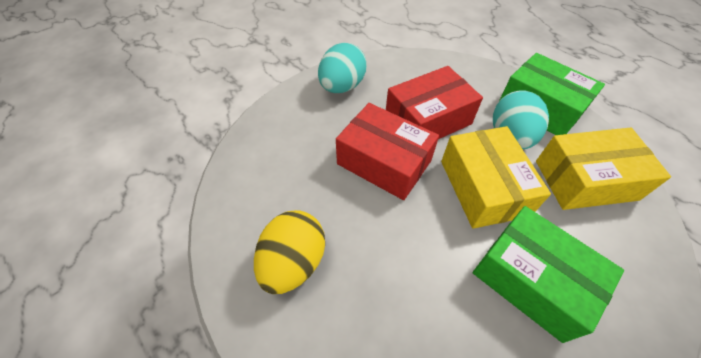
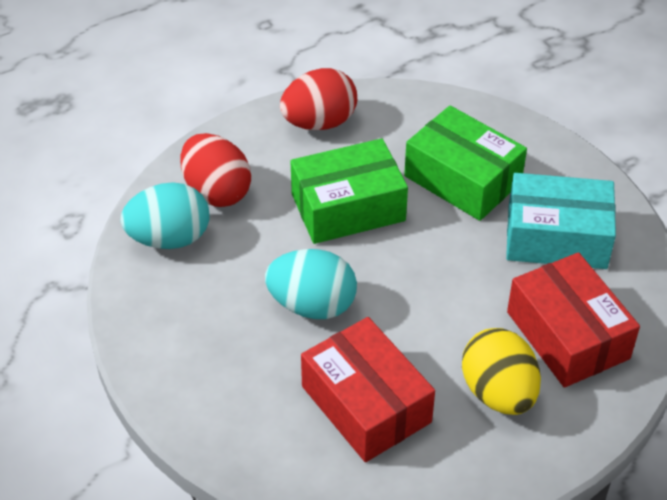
red egg: none = 0 -> [180,133,251,207] [280,68,357,130] = 2
turquoise box: none = 0 -> [506,173,616,269] = 1
yellow box: [441,126,551,229] [536,128,671,210] = 2 -> none = 0

